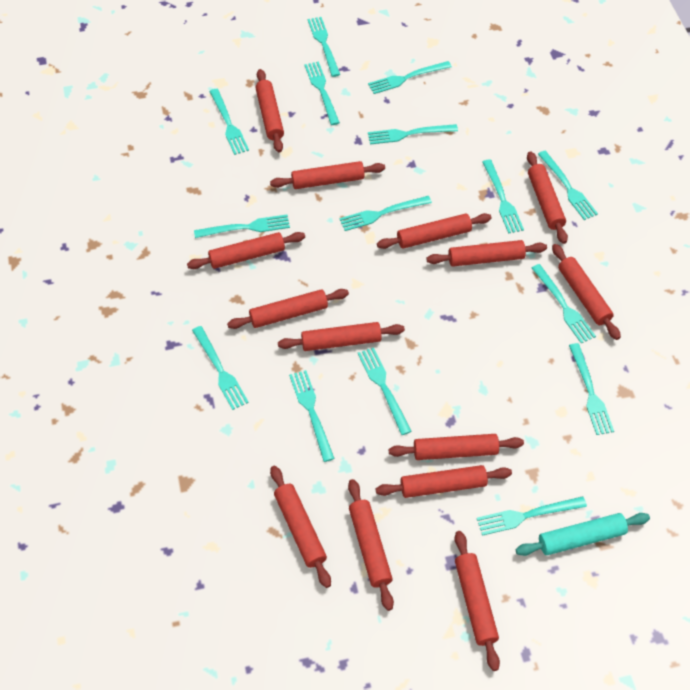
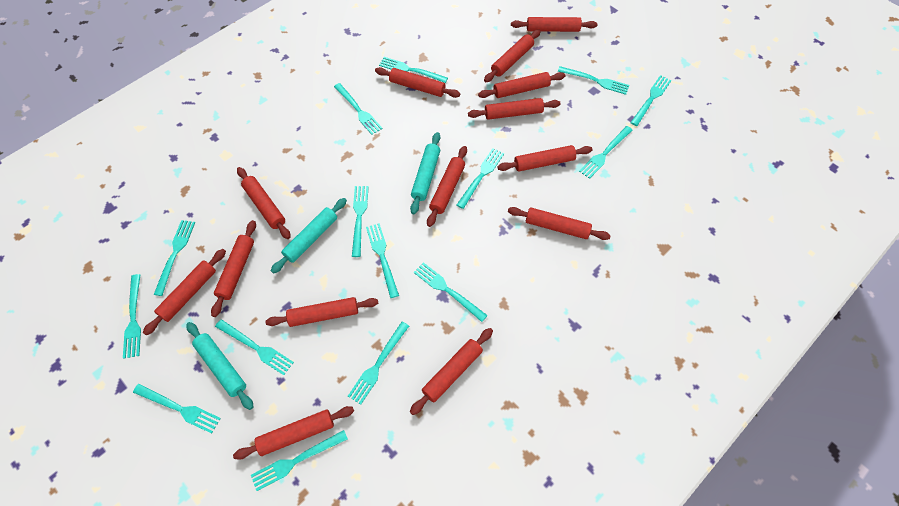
turquoise rolling pin: [516,513,650,556] = 1 -> [186,322,254,410] [271,198,347,274] [410,132,440,214] = 3

